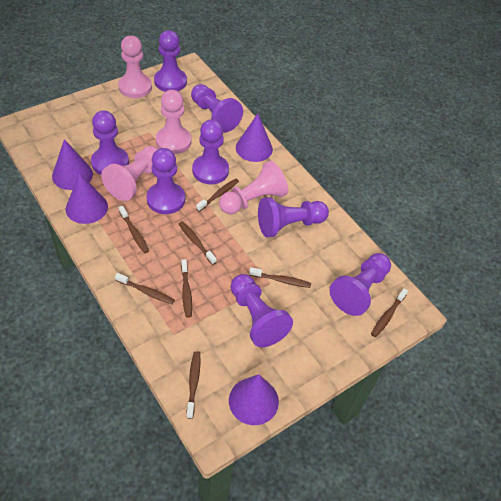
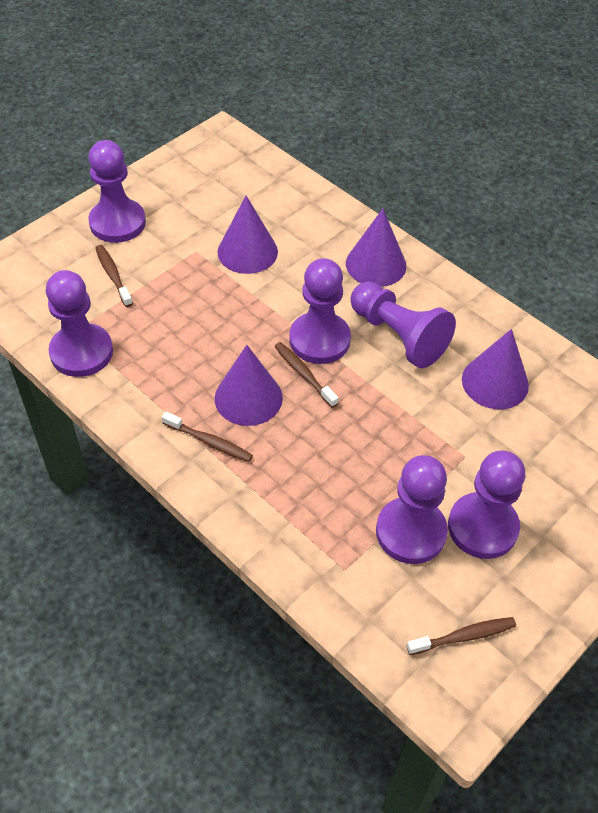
brown toothbrush: [115,273,175,304] [119,206,149,253] [179,221,217,265] [181,259,192,317] [186,351,200,419] [196,179,239,212] [249,267,311,288] [371,288,408,337] = 8 -> [96,245,133,307] [162,411,253,462] [274,342,338,408] [407,617,516,655] = 4
pink pawn: [101,146,158,201] [118,35,152,98] [156,90,191,154] [219,161,288,214] = 4 -> none = 0
purple pawn: [91,110,129,175] [147,148,185,214] [154,30,187,92] [191,84,243,133] [192,119,229,184] [231,274,293,347] [258,197,329,237] [330,253,391,316] = 8 -> [46,270,113,377] [88,140,146,243] [289,258,351,364] [350,282,456,368] [376,455,448,564] [448,450,525,559] = 6

